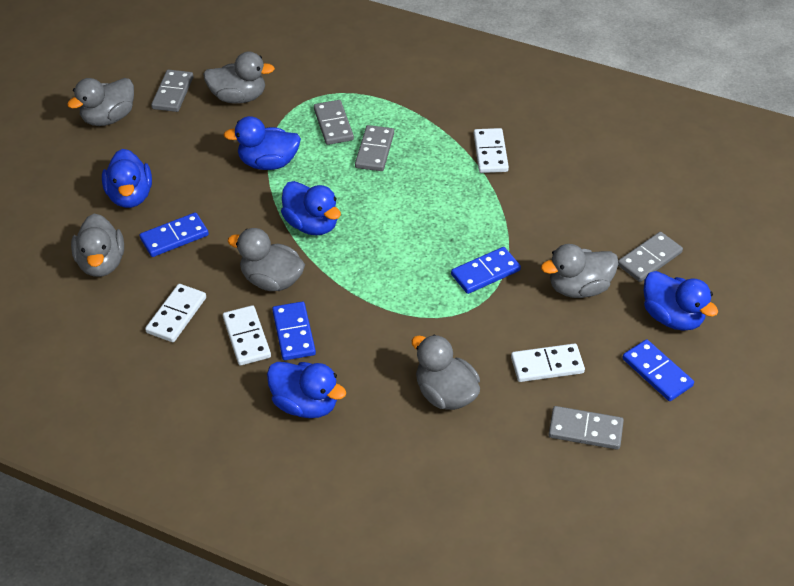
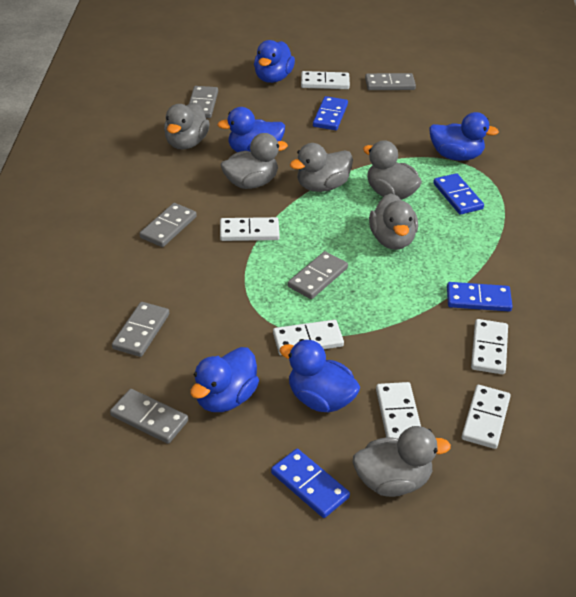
grey domino: [151,70,193,112] [314,100,354,145] [355,125,394,171] [548,406,624,450] [618,232,683,282] = 5 -> [110,389,188,444] [112,302,169,357] [140,203,197,247] [189,86,218,118] [288,251,348,299] [365,73,416,90] = 6
white domino: [145,284,206,342] [223,305,271,366] [474,128,509,173] [511,343,585,382] = 4 -> [220,217,280,241] [273,320,344,355] [301,71,350,89] [376,382,421,439] [461,385,511,449] [471,319,508,374] = 6

